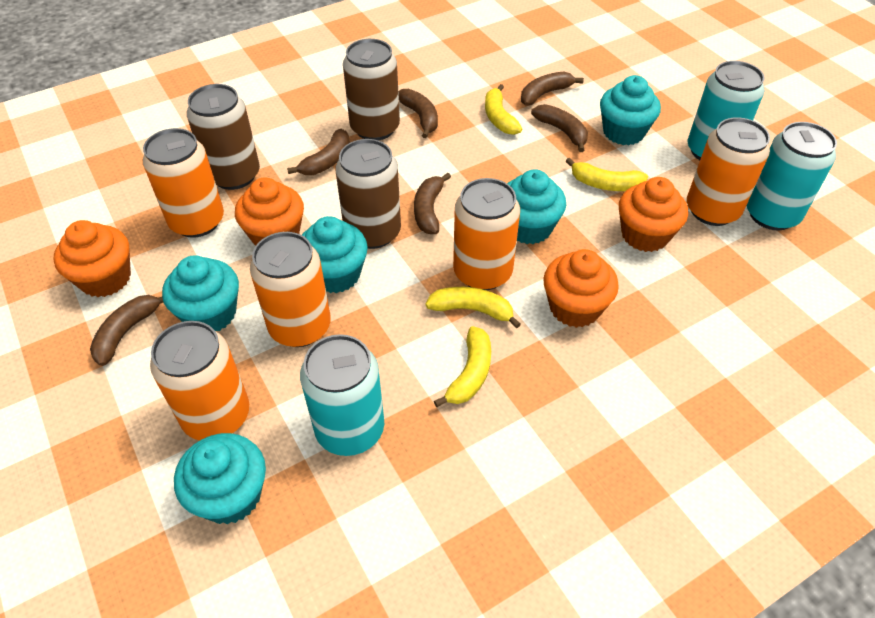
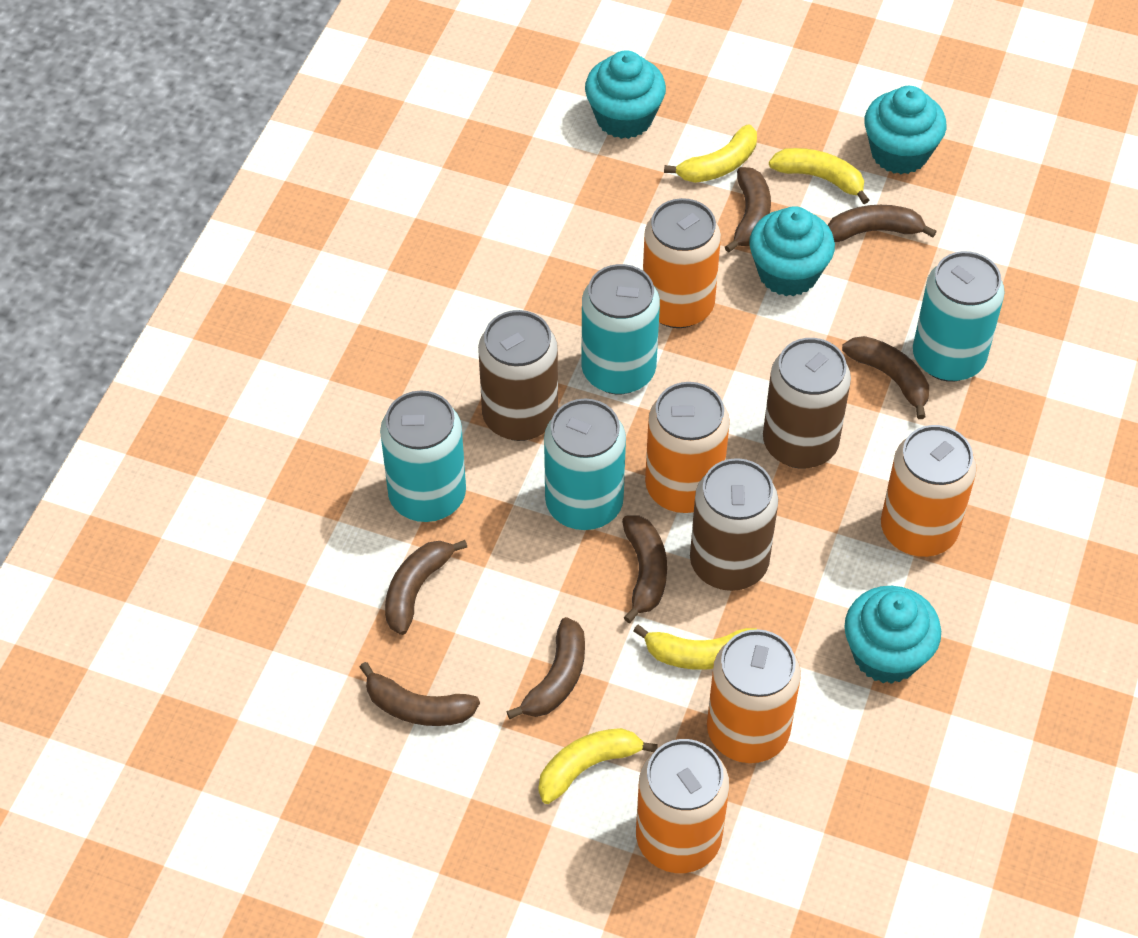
brown banana: [90,295,164,366] [287,129,350,175] [398,89,438,138] [414,173,451,234] [521,72,584,106] [531,104,588,152] = 6 -> [360,662,480,726] [385,540,467,635] [506,617,585,719] [622,516,667,623] [725,167,771,253] [828,205,937,242] [842,336,929,419] = 7
orange cupcake: [54,220,131,297] [235,177,304,245] [543,249,619,328] [619,177,688,252] = 4 -> none = 0
turquoise can: [300,334,384,456] [688,61,765,160] [746,122,837,230] = 3 -> [380,390,466,522] [544,399,626,530] [581,264,660,395] [913,251,1005,382] = 4
turquoise cupcake: [162,255,239,331] [174,433,266,525] [302,216,368,293] [507,169,566,244] [600,75,661,145] = 5 -> [585,50,666,139] [749,206,835,296] [844,586,941,684] [864,86,947,174] = 4

